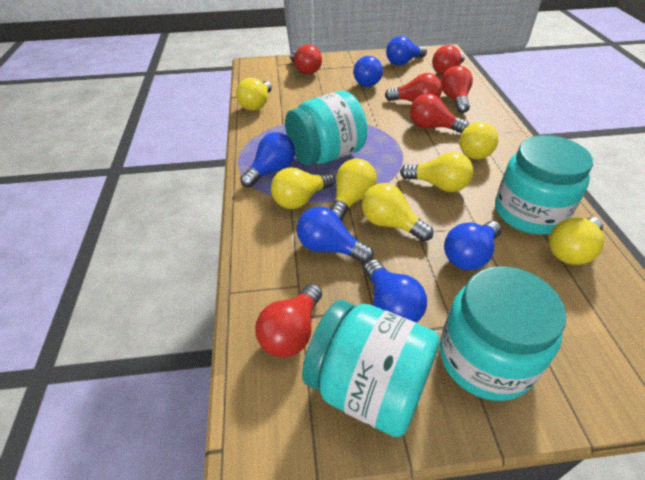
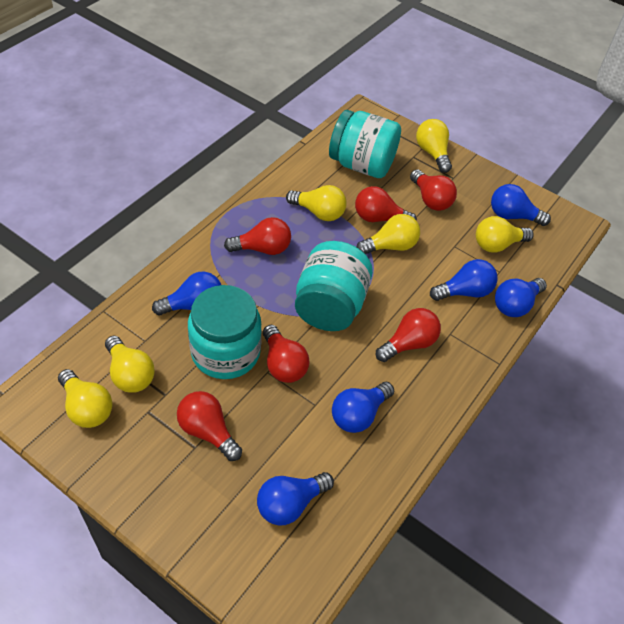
turquoise jar: [285,91,368,165] [302,300,440,437] [440,266,566,401] [495,135,593,235] = 4 -> [188,285,262,379] [295,241,373,331] [329,110,401,178] = 3
yellow light bulb: [236,78,272,111] [271,167,335,209] [330,158,377,221] [362,183,433,242] [400,152,473,192] [459,122,498,159] [549,217,604,265] = 7 -> [58,369,112,428] [105,336,155,393] [286,185,346,221] [356,214,420,254] [416,119,452,173] [476,216,534,253] = 6

